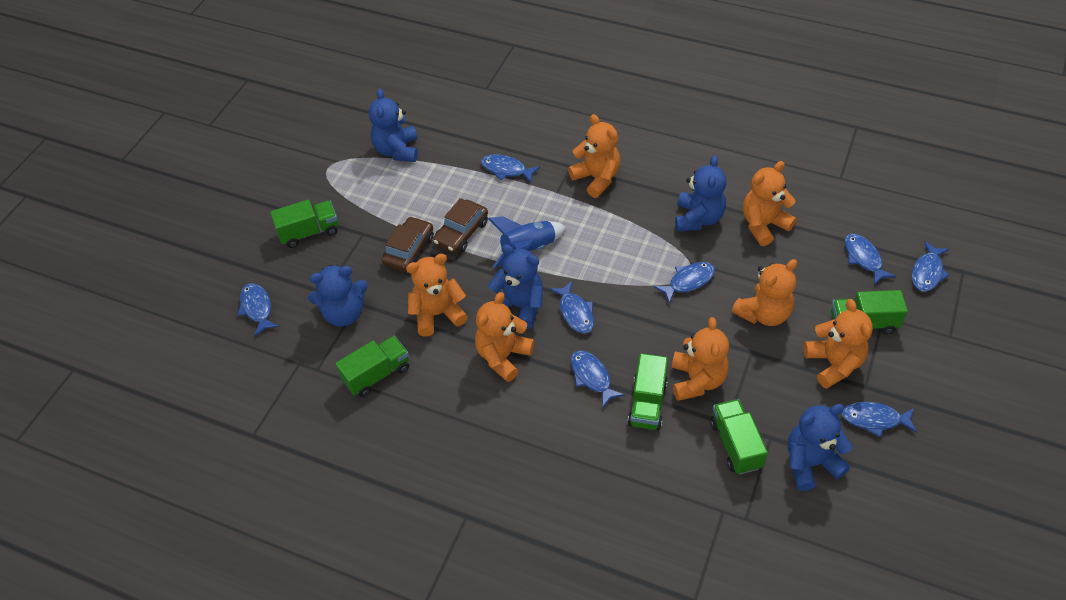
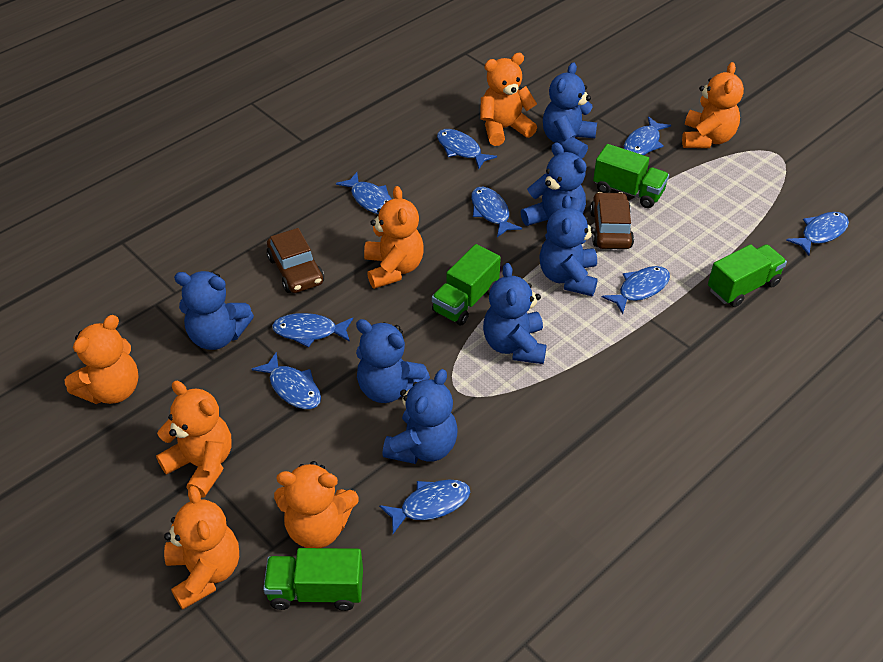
blue fish: [238,283,279,336] [481,154,540,182] [550,281,594,334] [571,350,625,408] [654,262,715,303] [842,402,917,437] [845,234,896,285] [912,241,950,292] = 8 -> [252,352,321,409] [272,313,353,348] [336,172,392,214] [379,480,470,534] [437,129,497,169] [471,187,522,237] [602,266,670,314] [624,116,671,155] [786,212,849,256] = 9
blue rocket: [488,216,566,268] = 1 -> none = 0
blue teddy bear: [308,265,368,327] [369,89,418,162] [488,244,543,329] [675,156,727,232] [788,404,852,491] = 5 -> [174,271,254,350] [356,319,430,403] [382,369,458,464] [483,263,547,364] [521,142,586,239] [539,195,598,296] [543,62,597,159] = 7
green truck: [270,200,338,248] [335,336,409,397] [628,353,668,430] [710,399,768,475] [831,290,908,335] = 5 -> [263,548,363,611] [432,244,501,326] [593,144,669,208] [708,244,787,307] = 4

